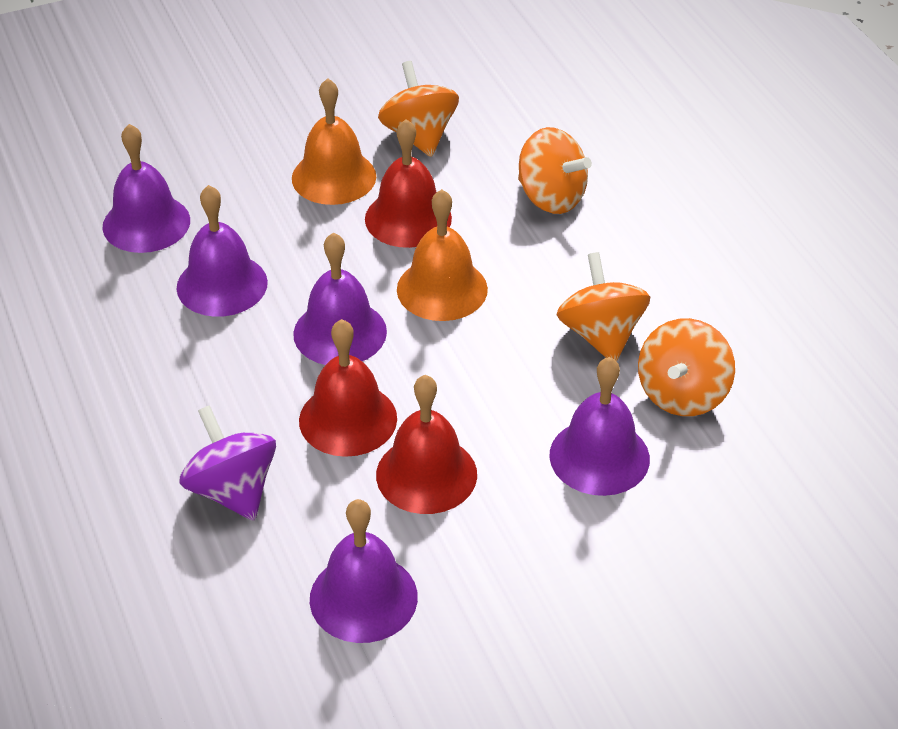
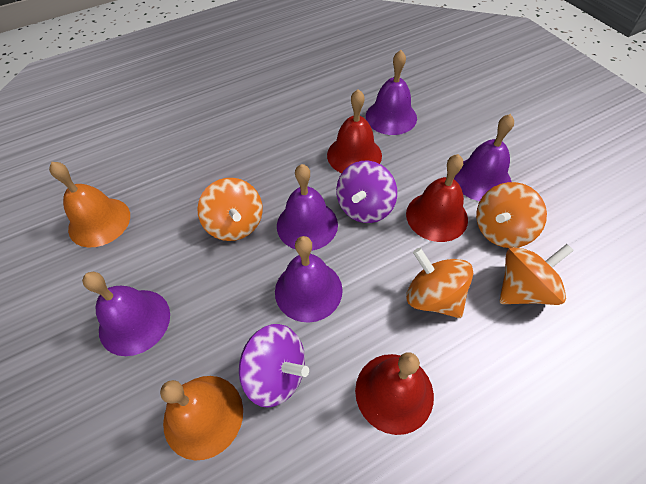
purple spinning top: [179,405,276,521] = 1 -> [239,324,309,408] [336,161,397,223] = 2

